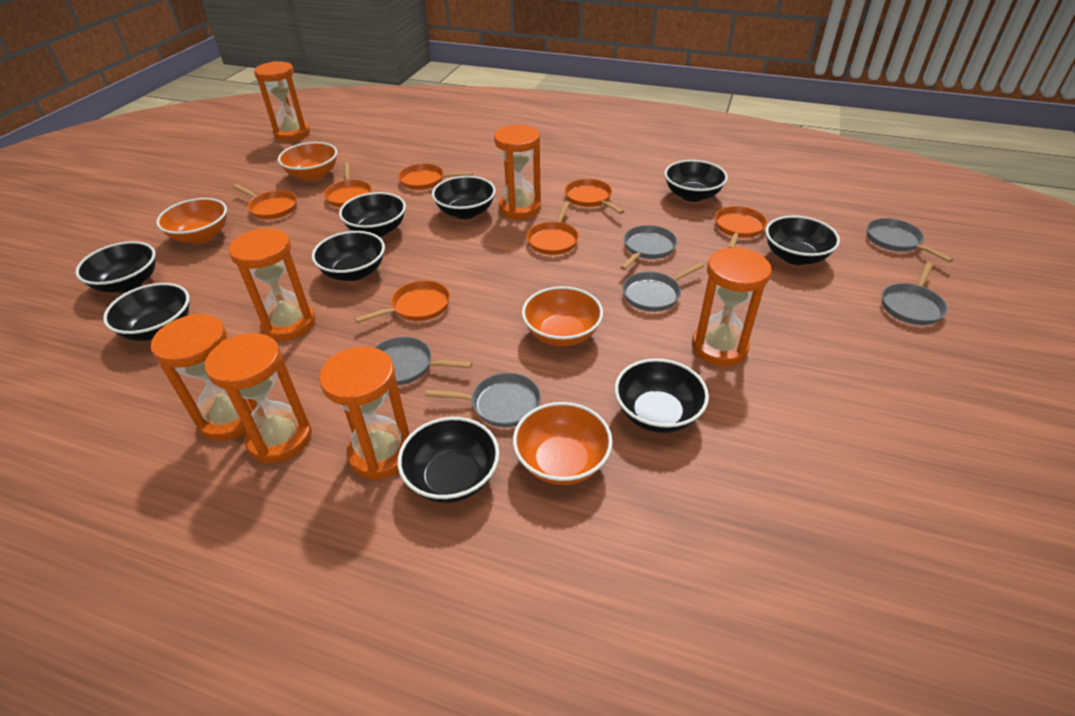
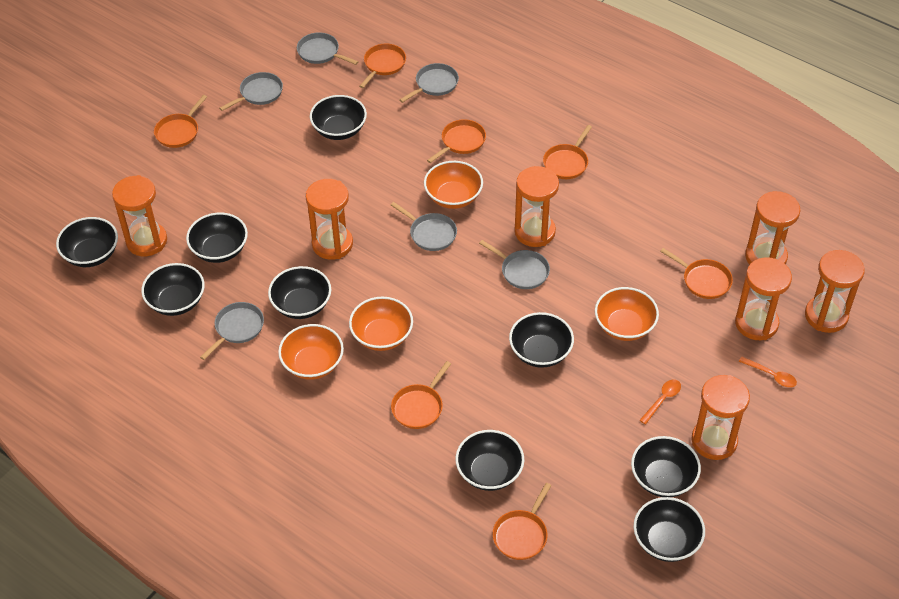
orange spoon: none = 0 -> [639,379,681,425] [739,357,797,388] = 2

